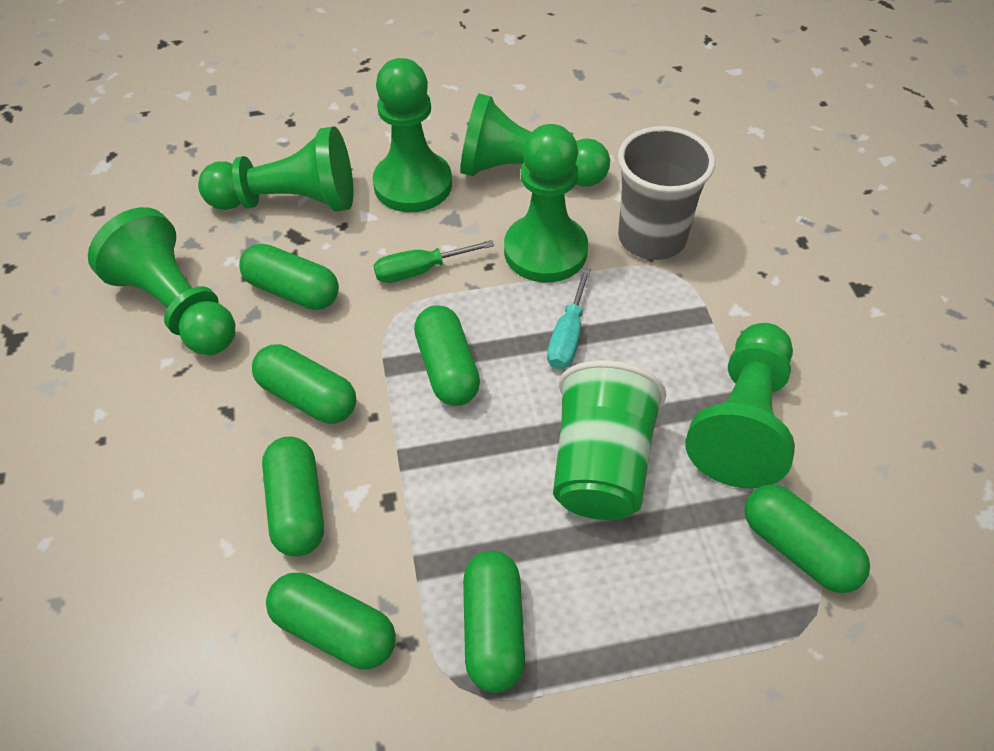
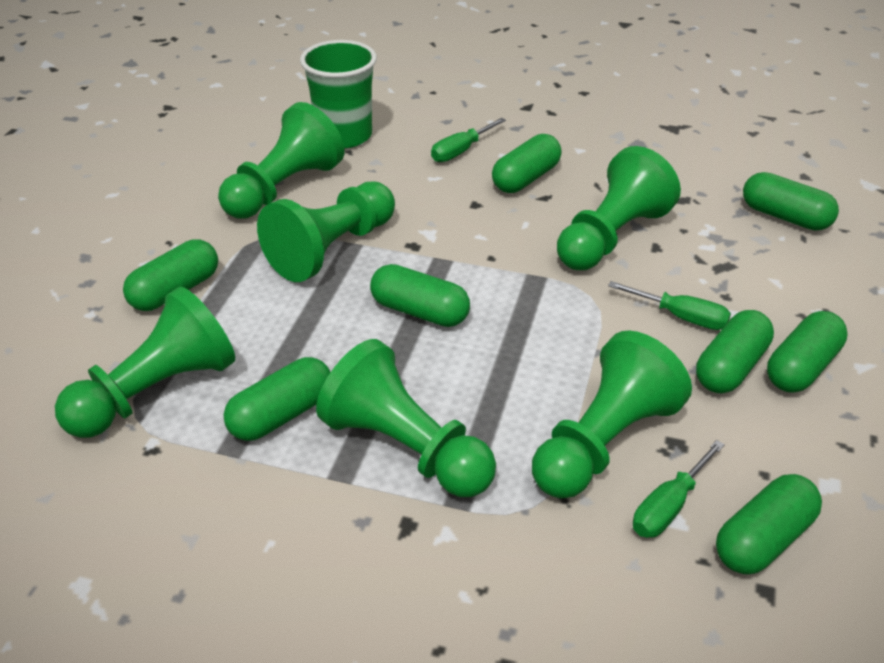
green capsule: [239,244,339,310] [252,344,356,424] [262,436,324,557] [266,573,396,669] [414,305,480,406] [463,551,525,693] [744,484,870,593] = 7 -> [123,240,218,311] [224,357,331,441] [370,264,470,327] [492,134,562,193] [696,310,774,393] [716,474,822,574] [743,172,839,231] [767,311,848,393] = 8
green screwdriver: [373,240,494,283] = 1 -> [431,118,506,162] [608,281,731,330] [633,440,725,538] = 3
grey cup: [618,126,715,260] = 1 -> none = 0
turquoise screwdriver: [547,268,591,369] = 1 -> none = 0

